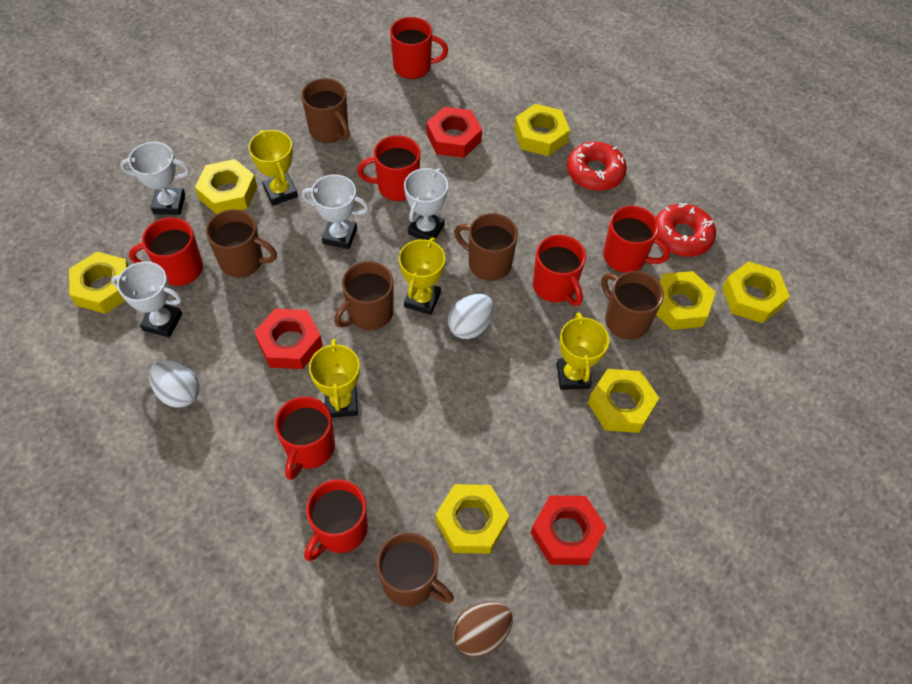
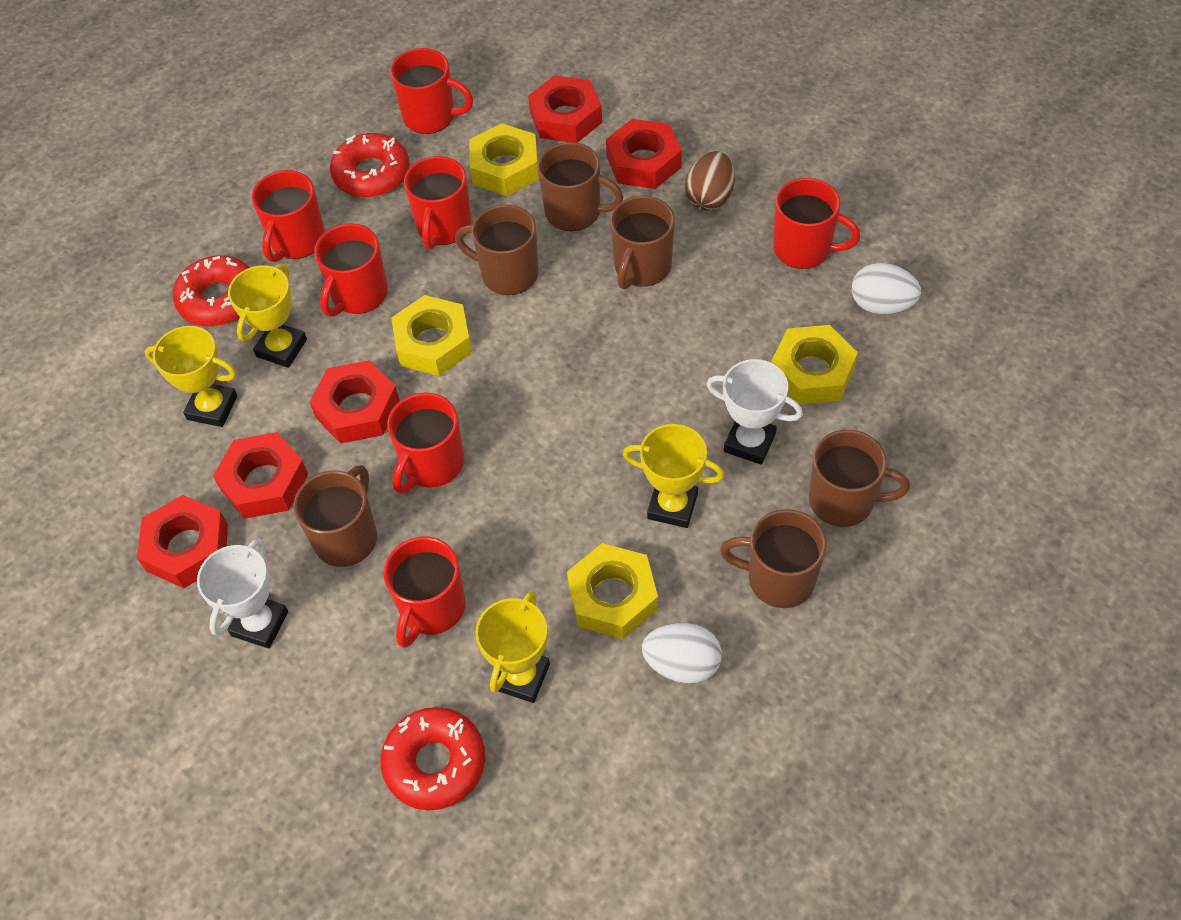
red donut: [567,142,627,191] [656,203,716,257] = 2 -> [173,255,250,326] [330,133,410,197] [381,707,485,810] = 3
red nut: [255,308,323,369] [427,107,482,158] [531,495,607,565] = 3 -> [137,495,228,588] [213,432,308,519] [309,360,400,444] [528,76,602,143] [606,119,682,189] = 5
white trophy: [111,261,182,338] [120,142,190,215] [302,174,369,249] [404,168,448,240] = 4 -> [197,539,288,649] [707,359,803,465] = 2
yellow nut: [69,252,129,314] [195,159,257,214] [435,484,509,554] [514,104,570,156] [588,369,659,433] [656,271,715,330] [722,261,790,323] = 7 -> [391,295,472,376] [469,123,539,196] [567,543,658,639] [771,325,858,404] = 4

